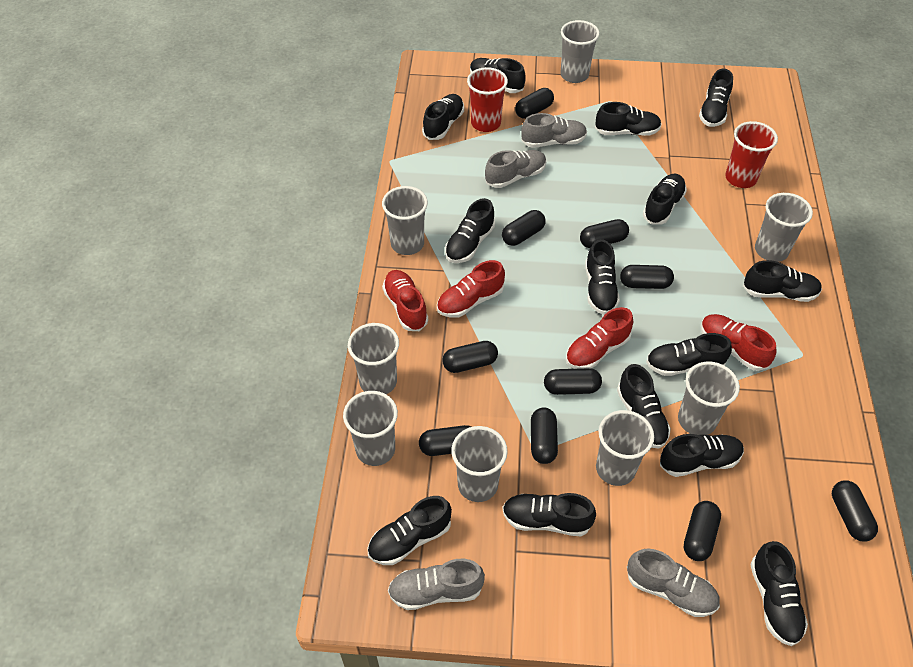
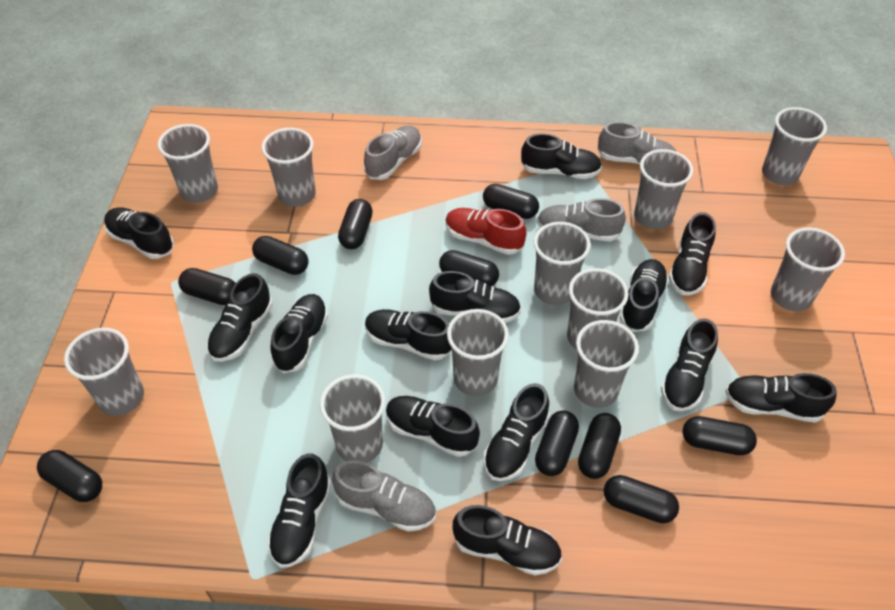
grey cup: [343,391,398,466] [348,323,399,394] [382,186,428,255] [451,426,508,502] [560,20,600,83] [596,410,654,486] [678,362,740,435] [755,193,813,262] = 8 -> [64,328,144,416] [158,124,218,203] [261,128,316,207] [320,374,385,463] [447,309,509,396] [534,222,591,305] [567,268,629,350] [574,320,639,408] [634,149,693,229] [762,107,827,185] [771,227,845,311] = 11
red cup: [467,67,508,132] [726,121,778,188] = 2 -> none = 0
red shoe: [382,270,428,331] [437,260,505,318] [566,307,633,369] [701,314,776,371] = 4 -> [445,208,527,255] = 1

